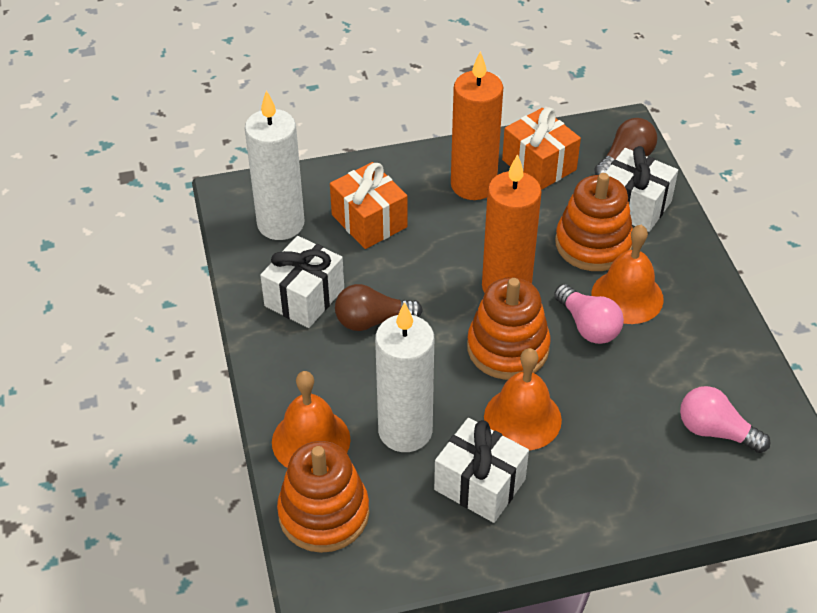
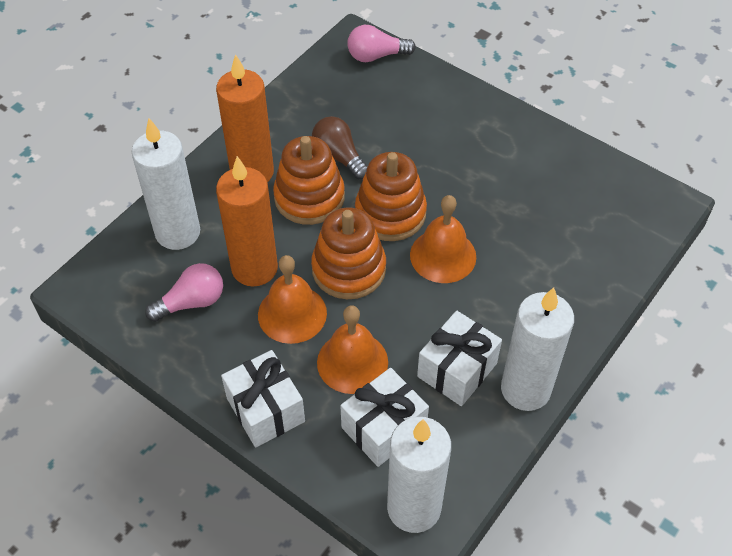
brown light bulb: [335,284,423,331] [594,118,658,175] = 2 -> [312,116,368,179] = 1
orange gift: [330,162,408,249] [502,108,581,190] = 2 -> none = 0
white candle: [245,90,304,240] [375,302,434,452] = 2 -> [132,118,200,250] [387,417,451,533] [501,287,574,411] = 3

